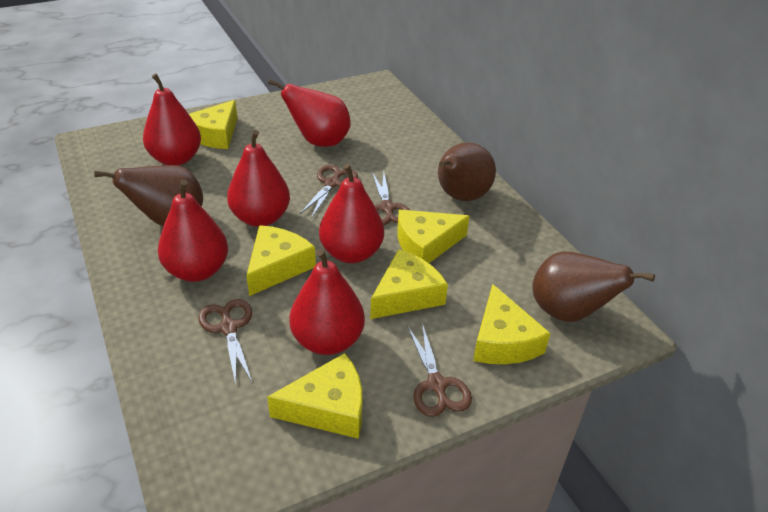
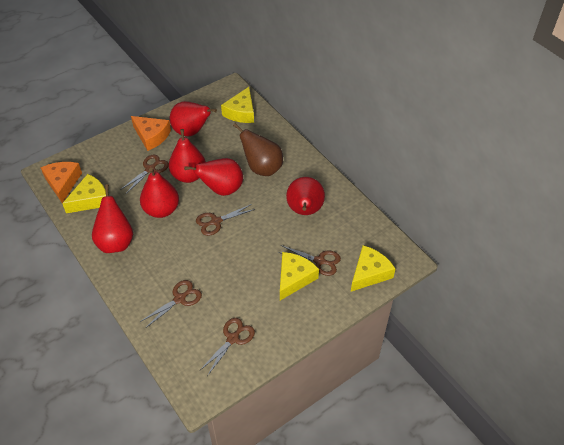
brown pear: [94,165,203,226] [438,142,496,201] [532,251,655,322] = 3 -> [233,123,283,176] = 1
brown scissors: [198,299,252,385] [300,165,358,219] [372,172,410,225] [407,323,472,417] = 4 -> [120,155,169,194] [140,280,202,328] [196,204,255,236] [200,318,255,376] [278,245,341,276] = 5
orange cheese: none = 0 -> [41,162,82,203] [131,116,171,151] = 2
yellow cheese: [189,100,238,149] [246,225,316,296] [267,353,362,439] [370,249,448,319] [397,210,470,263] [473,284,550,364] = 6 -> [62,174,106,213] [221,87,254,123] [280,252,319,300] [351,245,396,292] = 4

